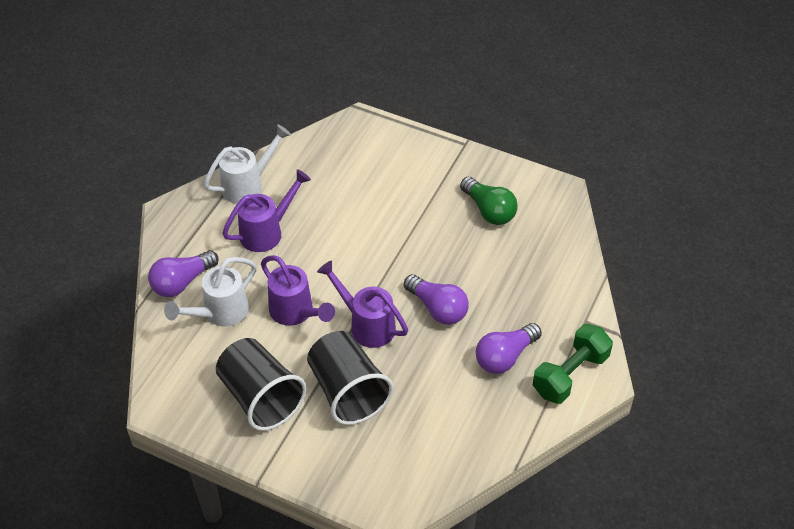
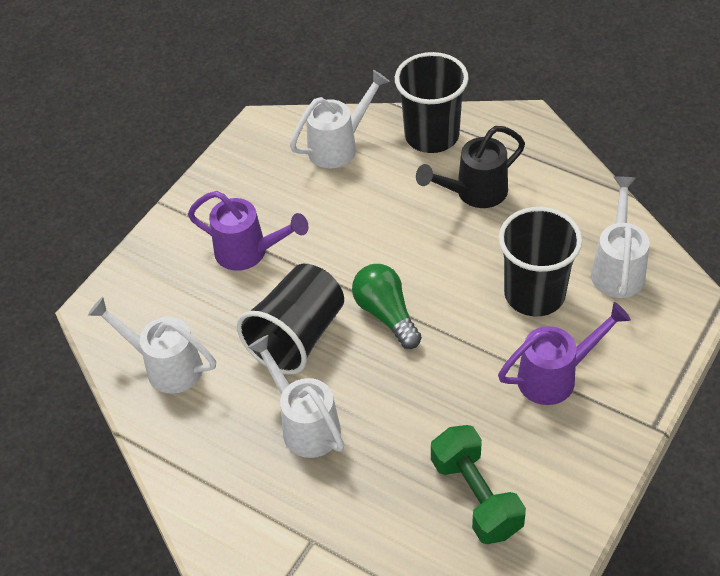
black cup: [216,338,307,431] [307,331,393,425] = 2 -> [237,264,344,375] [395,52,469,153] [499,207,582,316] = 3
black watering can: none = 0 -> [416,126,525,208] = 1
purple light bulb: [148,250,219,297] [404,274,469,325] [476,323,542,374] = 3 -> none = 0
purple watering can: [222,169,311,252] [261,255,335,326] [317,260,408,348] = 3 -> [188,191,309,271] [498,302,631,405] = 2
white watering can: [164,257,257,326] [204,124,291,204] = 2 -> [88,297,216,394] [247,335,344,458] [290,70,390,169] [591,176,650,298] = 4

